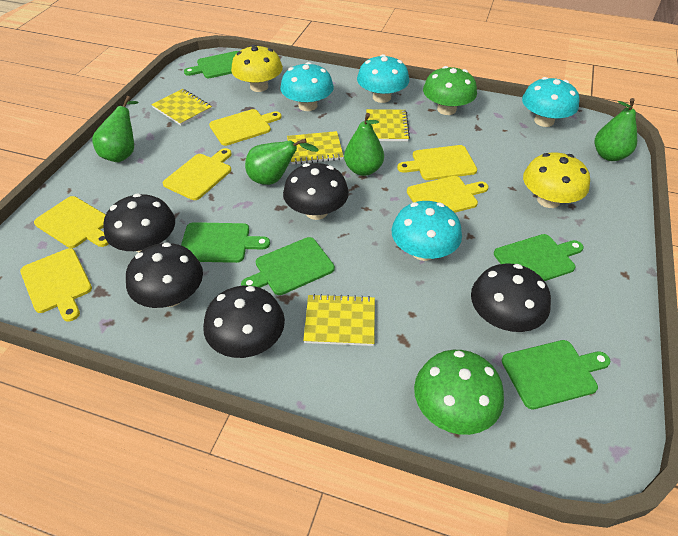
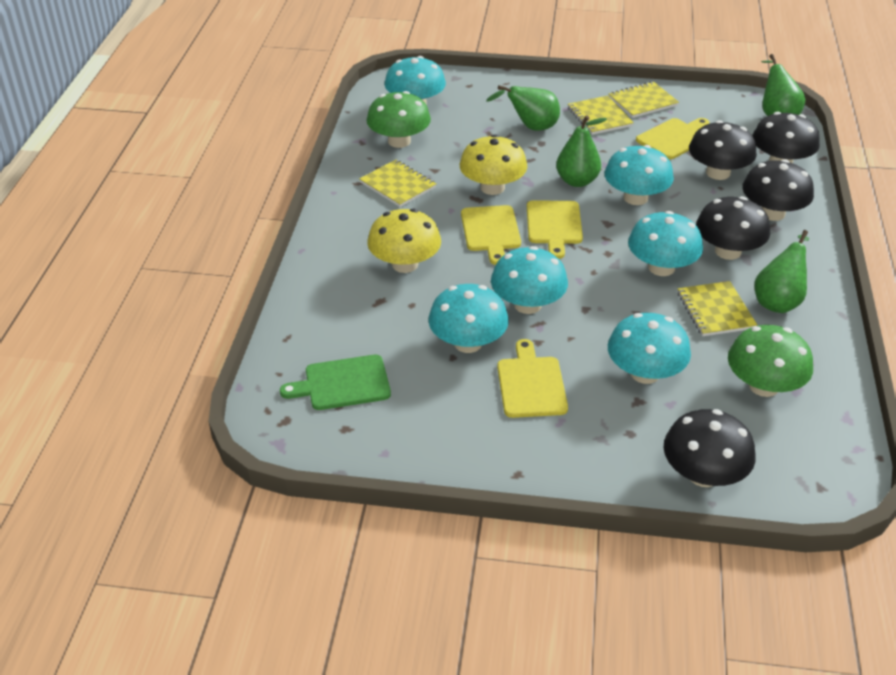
green cutting board: [181,222,270,263] [184,51,239,78] [241,237,335,295] [494,234,584,281] [502,340,610,409] = 5 -> [280,355,391,410] = 1
turquoise mushroom: [280,62,334,111] [357,54,409,103] [392,201,462,261] [522,77,580,127] = 4 -> [385,56,446,105] [428,284,509,353] [491,246,568,314] [605,145,674,205] [608,313,691,384] [628,211,703,276] = 6
yellow cutting board: [20,248,92,321] [34,196,109,248] [163,148,232,200] [209,109,282,146] [397,145,477,180] [407,176,489,213] = 6 -> [461,205,521,265] [497,339,568,418] [527,200,583,259] [636,118,709,159] = 4

